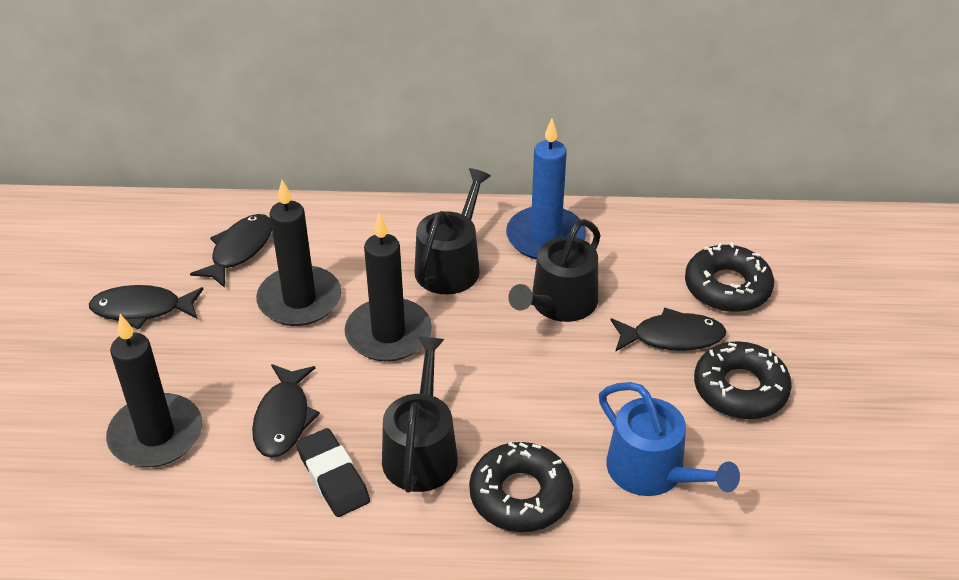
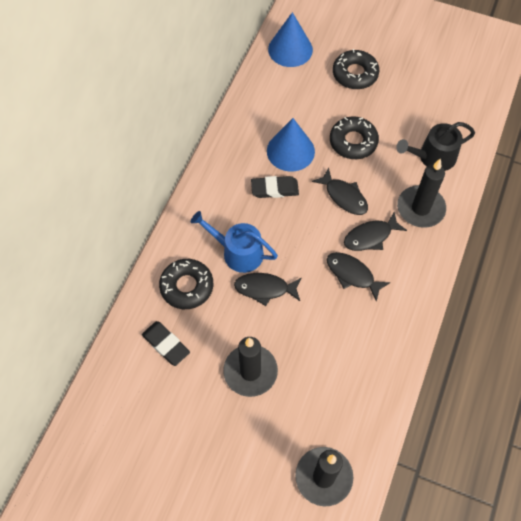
black eraser: [296,428,370,517] = 1 -> [142,321,190,366] [251,176,299,198] = 2
black watering can: [382,337,458,493] [414,168,491,295] [508,219,601,322] = 3 -> [396,122,475,171] = 1
blue candle: [506,119,586,260] = 1 -> none = 0
blue cone: none = 0 -> [267,118,315,172] [268,12,313,67] = 2

